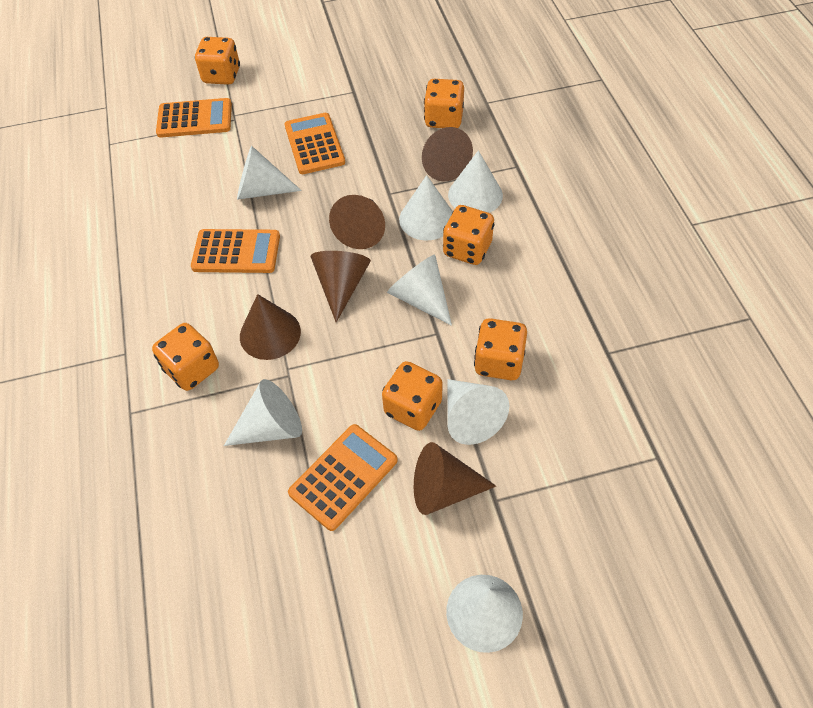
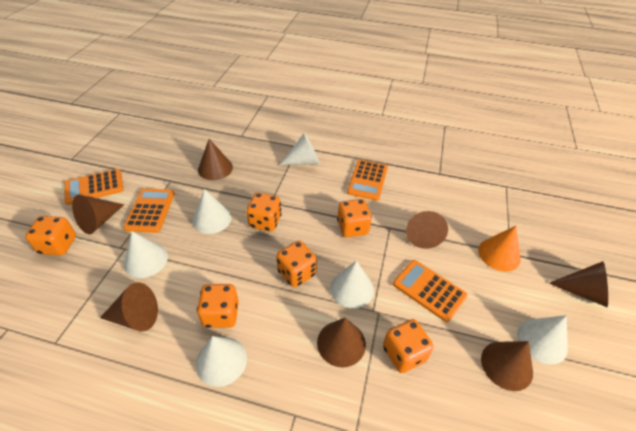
brown cone: [240,294,301,360] [311,251,371,322] [329,195,385,249] [414,442,496,515] [422,127,473,181] = 5 -> [72,195,124,234] [100,282,158,331] [198,139,233,180] [317,318,366,367] [406,211,448,249] [481,341,533,391] [549,261,608,307] = 7
orange cone: none = 0 -> [478,226,521,271] = 1
white cone: [224,379,302,446] [237,146,302,200] [387,255,452,326] [399,175,453,240] [446,575,523,653] [447,379,509,445] [448,150,503,213] = 7 -> [124,231,168,278] [192,189,232,234] [196,336,247,387] [280,133,320,165] [330,261,374,309] [517,315,568,365] = 6

